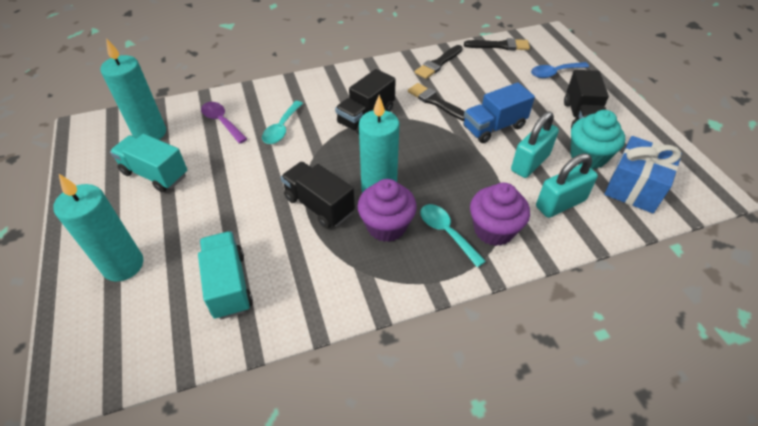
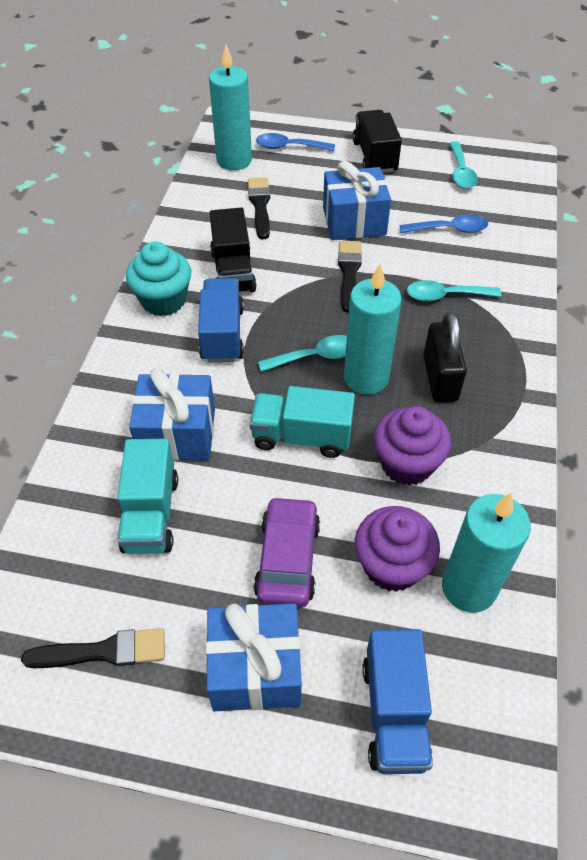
black padlock: none = 0 -> [423,312,467,403] = 1
black truck: [281,162,355,229] [335,69,396,134] [564,70,609,128] = 3 -> [209,208,257,292] [353,110,402,173] = 2
blue gift: [604,136,682,213] = 1 -> [129,368,215,461] [206,603,302,711] [323,161,391,240] = 3
blue spoon: [531,62,589,78] = 1 -> [256,133,335,151] [400,214,488,233] = 2
blue truck: [463,82,535,143] = 1 -> [198,278,244,362] [362,629,433,774] = 2
purple car: none = 0 -> [254,496,320,608] = 1
purple spoon: [201,102,247,144] = 1 -> none = 0
turquoise padlock: [511,111,559,178] [536,153,598,218] = 2 -> none = 0
turquoise spoon: [262,101,303,144] [420,204,486,267] = 2 -> [258,335,347,372] [407,280,501,301] [449,141,478,189] = 3

